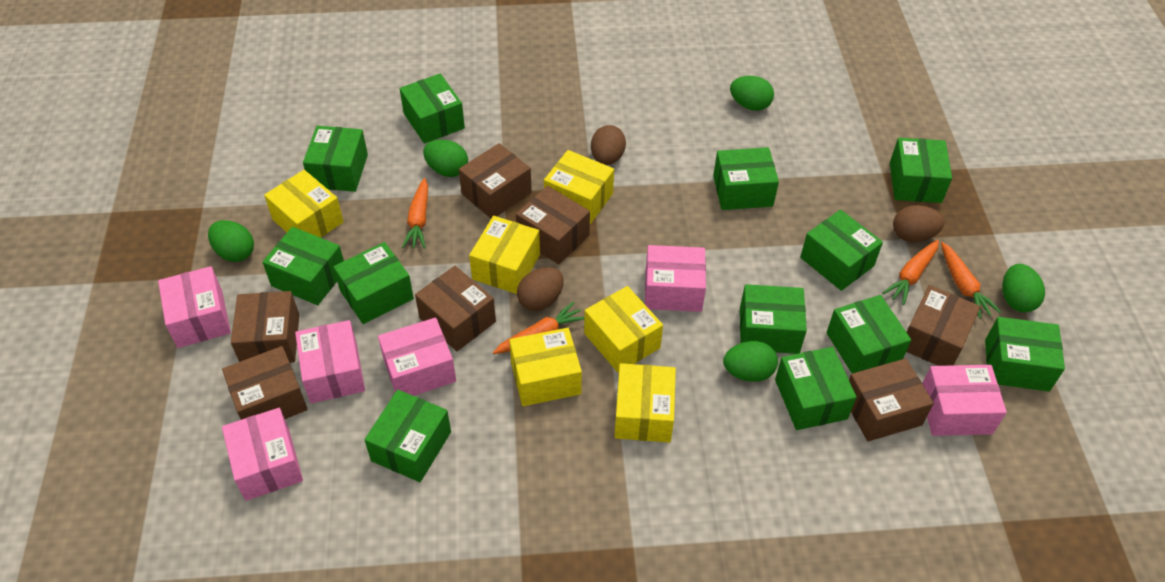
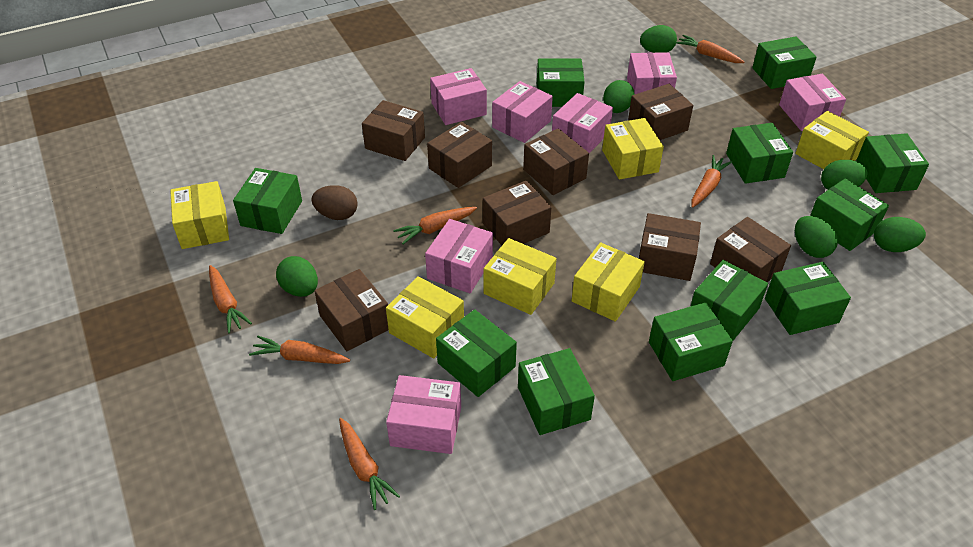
brown box: [222,346,308,420] [231,291,299,363] [415,266,496,351] [459,143,532,218] [516,186,590,265] [849,358,934,442] [906,285,980,366] = 7 -> [314,269,389,351] [362,100,425,161] [427,122,492,188] [483,181,552,246] [523,128,589,195] [628,84,693,140] [639,213,701,281] [710,217,791,282] = 8
brown egg: [517,267,564,311] [591,125,626,165] [893,205,944,242] = 3 -> [312,185,358,220] = 1
green box: [262,227,344,305] [303,126,368,192] [333,242,414,324] [364,390,451,482] [399,73,465,144] [713,147,779,210] [740,284,807,354] [775,347,857,430] [800,210,883,291] [826,295,911,373] [890,138,952,203] [985,317,1065,391] = 12 -> [233,168,302,234] [436,309,517,397] [518,348,595,435] [537,59,585,107] [649,302,733,381] [690,260,768,340] [726,123,793,184] [752,37,817,89] [765,262,851,335] [810,179,889,251] [856,133,929,193] = 11
green egg: [208,220,254,262] [423,140,468,177] [723,341,778,382] [730,76,774,111] [1002,264,1045,312] = 5 -> [276,256,318,297] [603,80,635,113] [640,25,677,53] [795,216,838,258] [821,160,867,190] [874,217,926,252] = 6
orange carrot: [402,178,428,249] [493,301,584,354] [882,240,939,305] [941,242,1001,319] = 4 -> [209,265,252,333] [249,336,350,364] [339,418,400,510] [393,207,477,244] [676,35,744,63] [691,155,732,208] = 6
pink box: [158,266,231,348] [222,408,303,501] [295,320,365,403] [378,317,456,396] [645,245,706,312] [922,365,1007,436] = 6 -> [386,375,461,454] [425,219,493,293] [430,68,487,125] [492,81,553,143] [552,93,613,153] [627,52,677,94] [779,74,846,131] = 7

